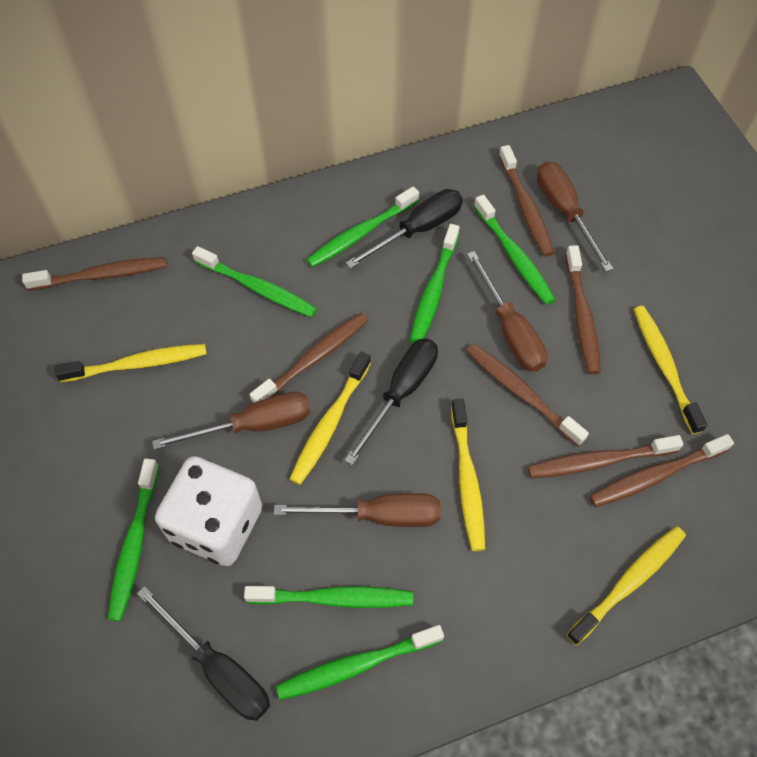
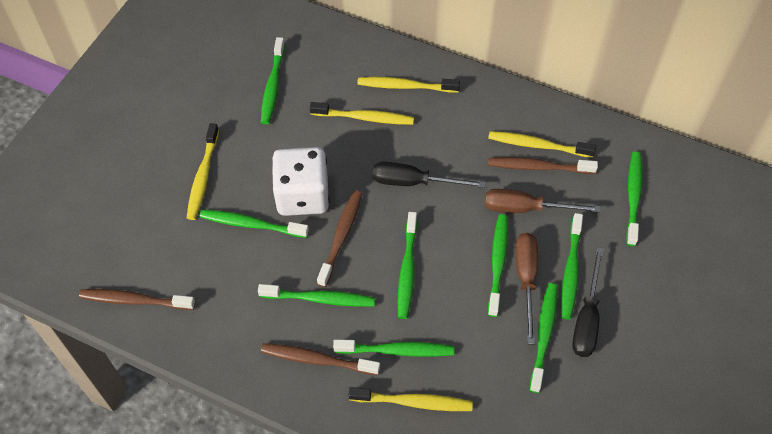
black screwdriver: [137,586,270,721] [344,338,438,465] [346,189,463,269] = 3 -> [373,162,485,188] [572,247,603,357] = 2
brown screwdriver: [152,392,310,450] [274,493,441,527] [467,251,547,372] [537,162,613,272] = 4 -> [485,189,600,213] [515,233,538,344] = 2
brown toothbrush: [22,257,167,290] [249,313,368,403] [466,344,589,446] [499,145,554,257] [528,435,683,478] [565,245,601,374] [589,434,734,507] = 7 -> [79,289,195,310] [261,343,380,375] [317,190,362,287] [488,157,598,174] = 4
green toothbrush: [108,458,159,621] [192,246,317,317] [244,586,413,608] [276,625,444,700] [307,186,419,268] [410,224,460,344] [474,195,556,305] = 7 -> [199,210,309,238] [258,284,375,307] [261,37,285,124] [333,339,454,357] [398,212,417,319] [488,214,508,317] [530,283,558,393] [561,213,583,319] [626,151,642,246] = 9

